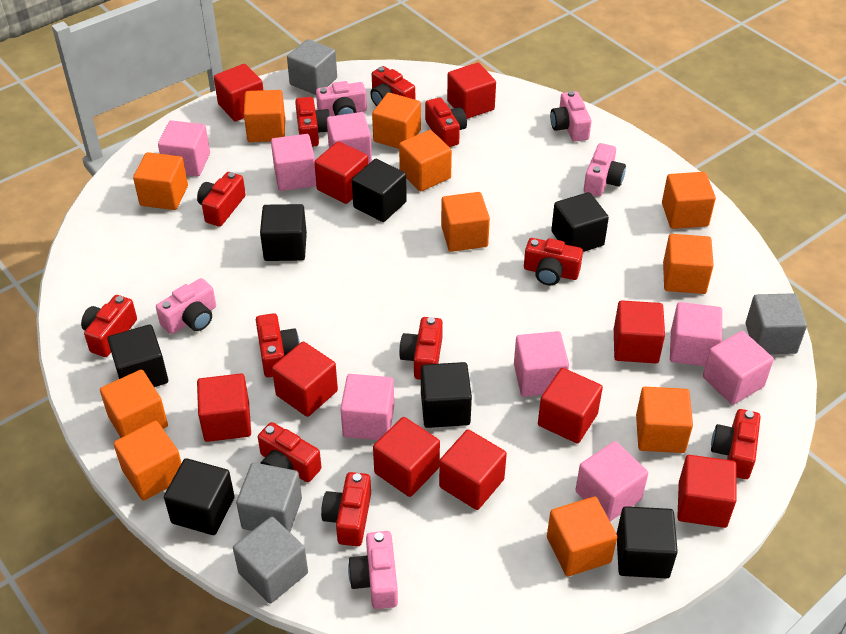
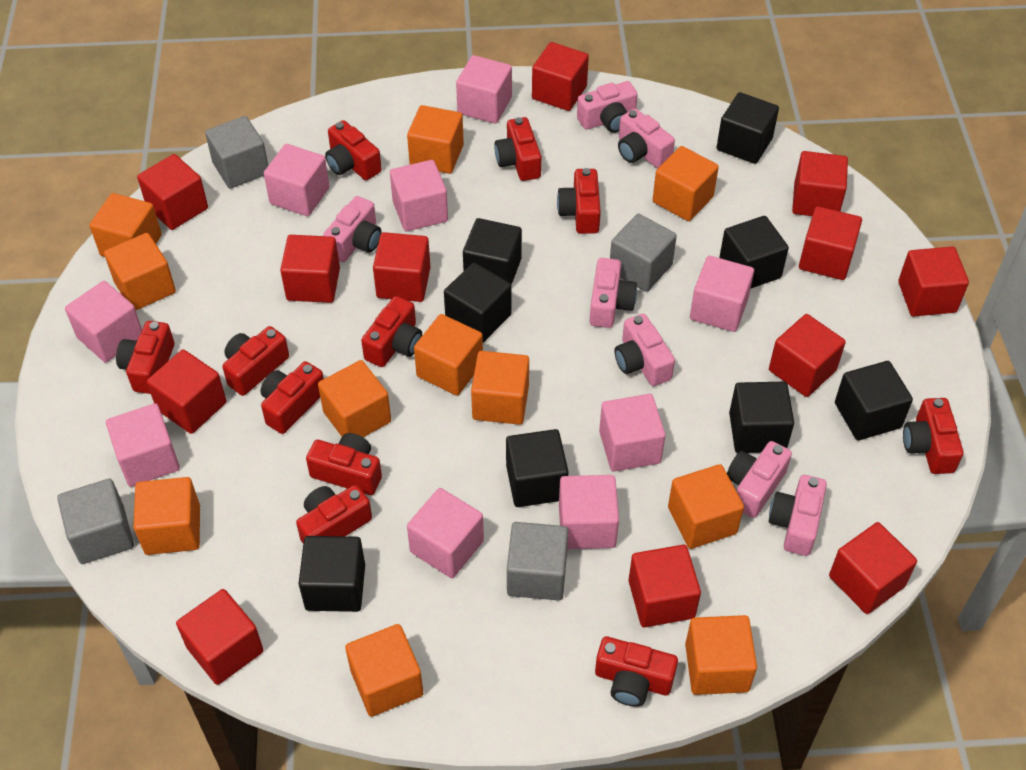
black cube: [107,324,168,387] [164,458,235,535] [260,204,307,261] [352,159,407,222] [421,362,472,428] [551,192,609,252] [617,506,678,578] = 7 -> [299,536,365,612] [444,262,512,342] [463,218,522,285] [506,429,568,507] [717,92,779,164] [719,216,789,288] [729,382,794,453] [835,361,913,440] = 8
pink camera: [156,278,216,334] [316,81,367,116] [348,531,398,609] [550,91,592,142] [584,143,626,196] = 5 -> [323,196,381,262] [577,81,638,133] [590,258,637,328] [615,314,675,386] [618,109,675,168] [727,441,792,518] [769,475,827,556] = 7
pink cube: [158,120,210,177] [271,134,316,191] [327,112,372,164] [340,374,394,440] [514,331,569,397] [575,441,648,521] [670,302,722,366] [703,331,774,405] = 8 -> [65,281,142,362] [106,403,180,487] [264,144,329,216] [390,160,448,231] [407,488,484,578] [456,55,512,124] [559,475,619,549] [599,394,666,472] [690,256,754,332] = 9
red cube: [197,374,251,442] [214,64,263,121] [272,341,338,417] [314,141,368,204] [373,417,440,497] [439,429,507,510] [447,63,496,119] [538,368,603,444] [614,300,665,363] [677,455,737,528] = 10 -> [137,154,208,230] [147,349,226,434] [176,589,264,685] [280,235,340,303] [373,232,431,302] [532,42,589,111] [629,545,701,627] [769,314,846,397] [792,151,848,216] [799,206,862,280] [829,522,917,614] [898,246,969,317] = 12

